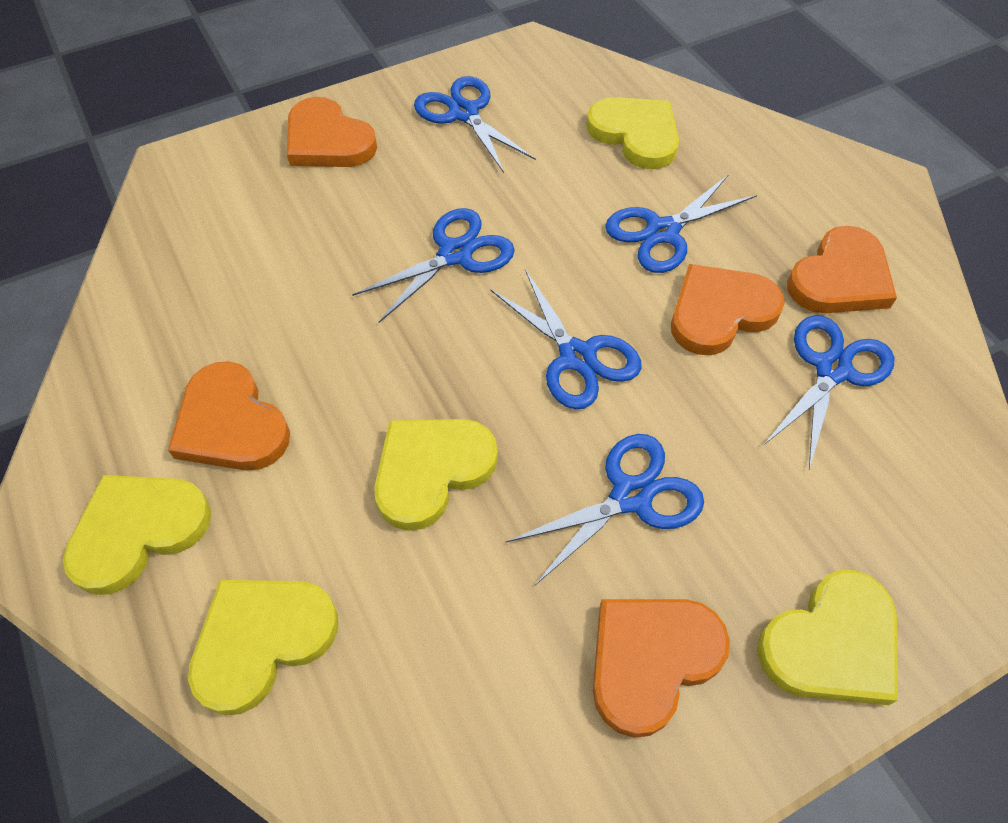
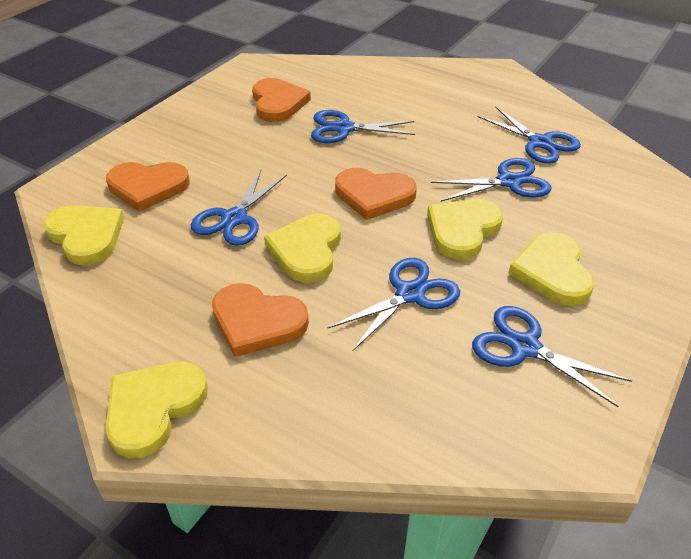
orange heart: [168,361,290,471] [287,97,377,167] [593,599,730,738] [671,264,785,355] [787,226,897,313] = 5 -> [106,162,190,212] [212,283,309,357] [252,78,311,122] [335,168,417,220] = 4

